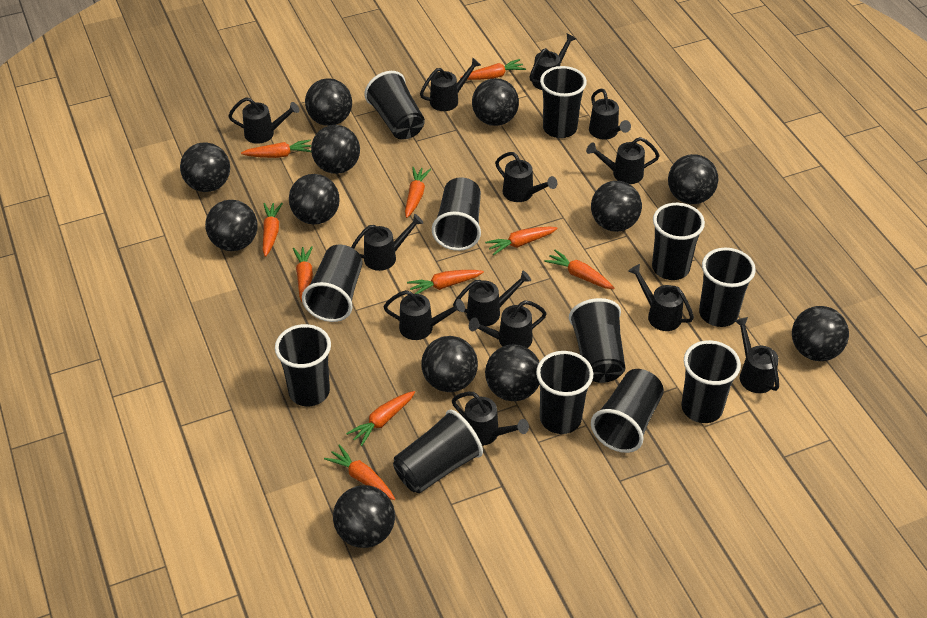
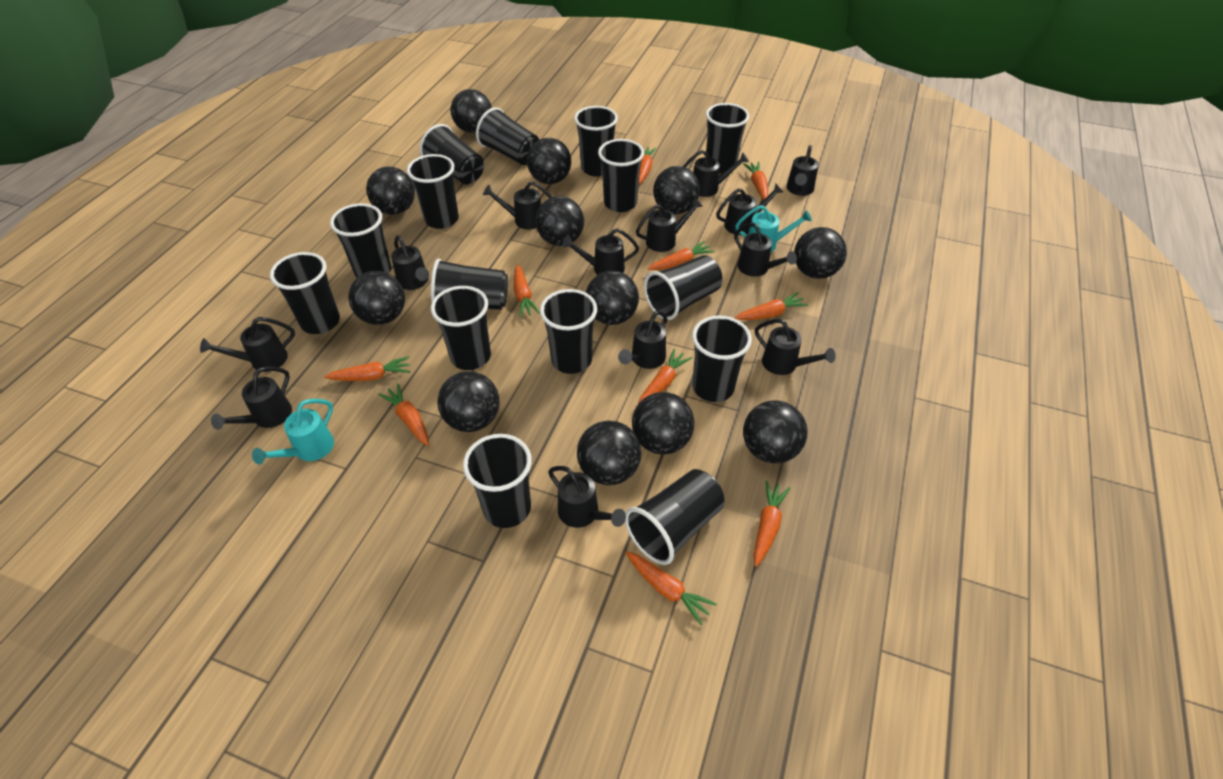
black cup: [275,324,331,406] [302,245,363,322] [364,71,425,140] [393,410,483,493] [432,177,481,251] [536,351,593,434] [540,66,587,138] [569,298,625,383] [591,369,664,453] [652,203,705,280] [681,340,741,423] [699,248,756,327] = 12 -> [270,252,340,334] [330,203,391,278] [407,154,459,229] [420,124,484,185] [431,259,508,310] [431,286,491,370] [463,434,532,528] [476,107,539,165] [540,289,597,374] [574,106,618,177] [598,139,644,212] [625,469,725,565] [644,255,722,320] [692,315,752,402] [706,103,749,173] = 15
turquoise watering can: none = 0 -> [252,399,334,464] [735,205,812,252] = 2

